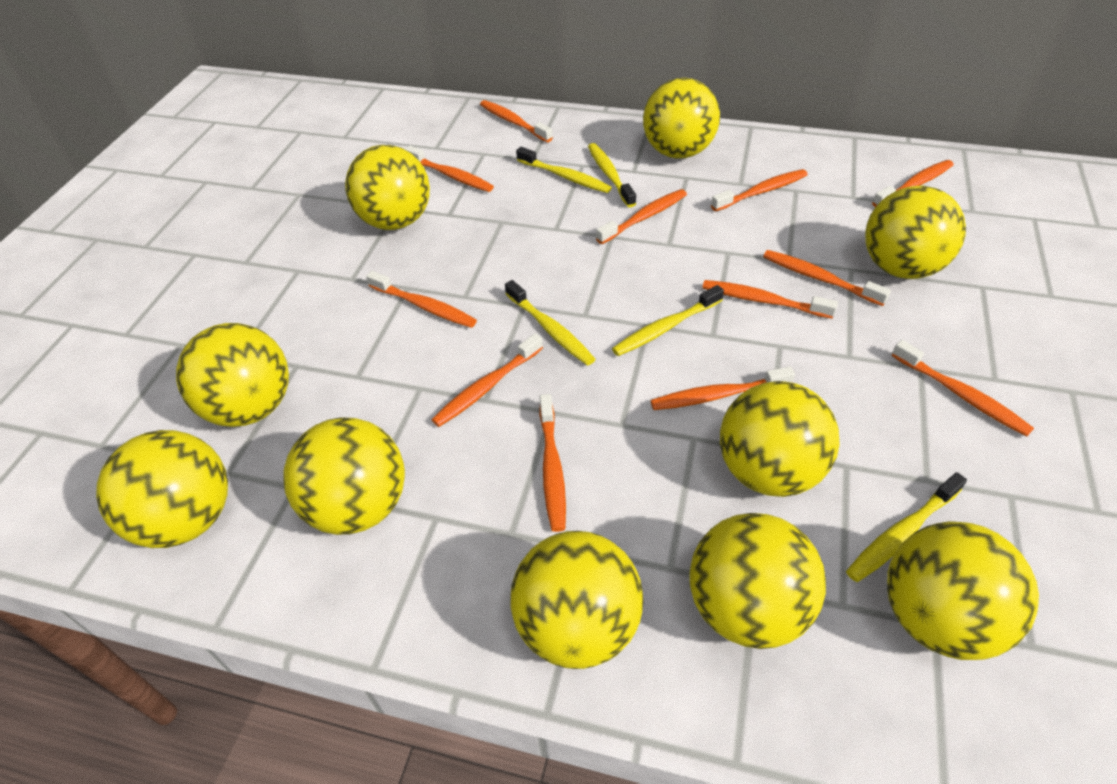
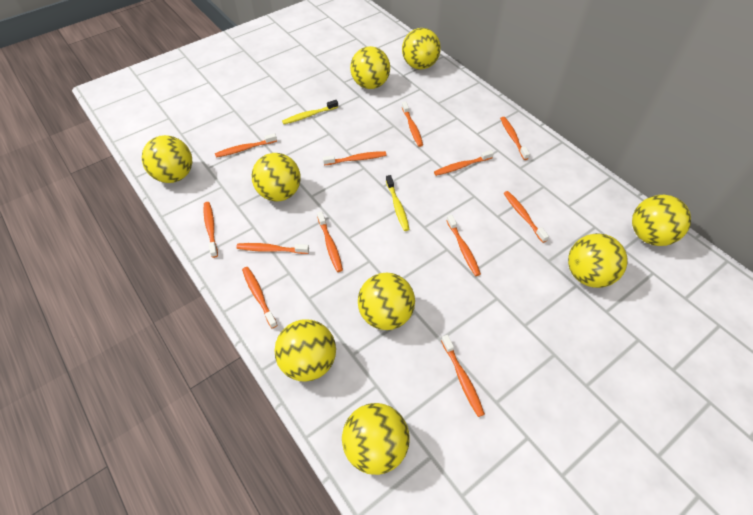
yellow ball: [96,430,228,548] [176,323,289,427] [283,417,405,535] [345,145,430,230] [510,531,643,669] [643,78,720,159] [689,513,826,649] [720,381,840,497] [865,186,966,279] [887,521,1039,660] = 10 -> [142,135,192,183] [251,153,301,201] [275,319,336,382] [342,403,409,475] [350,46,390,89] [358,273,415,330] [402,28,441,70] [568,233,628,288] [632,195,691,246] = 9
yellow toothbrush: [505,280,595,366] [516,147,612,193] [588,143,636,207] [612,285,724,356] [846,472,967,582] = 5 -> [282,100,338,124] [386,175,409,231] = 2

